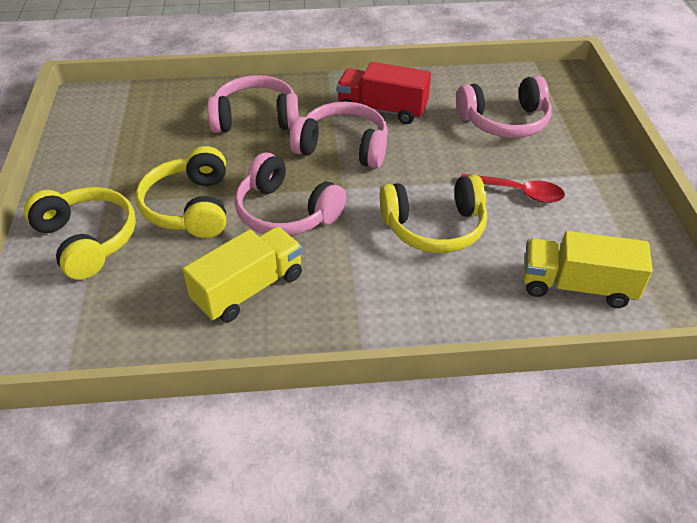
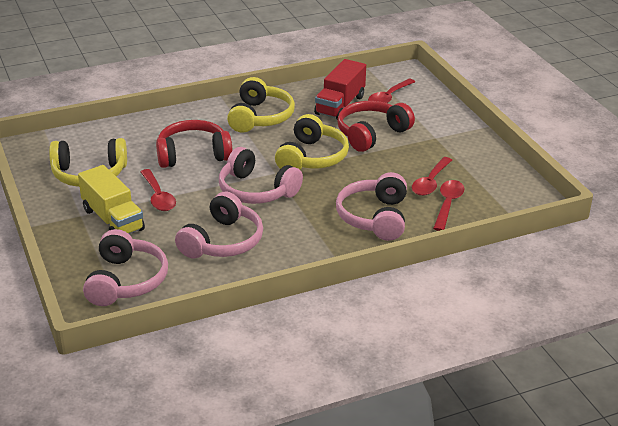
red headphones: none = 0 -> [156,120,233,168] [337,101,415,152] = 2
red spoon: [461,174,565,203] = 1 -> [141,169,176,211] [368,79,415,103] [412,157,452,196] [433,180,465,231] = 4
yellow truck: [183,227,303,322] [523,231,653,308] = 2 -> [78,165,145,234] = 1

